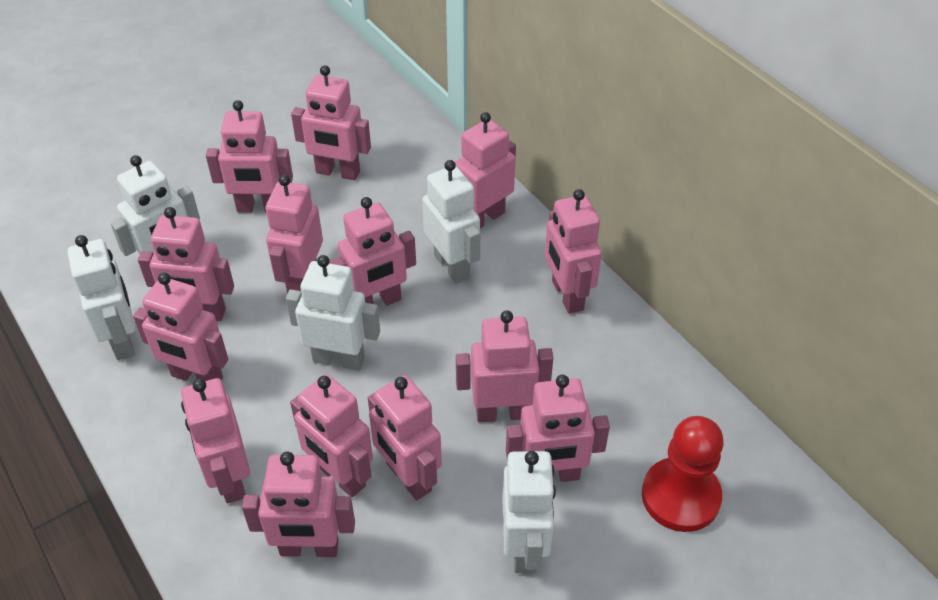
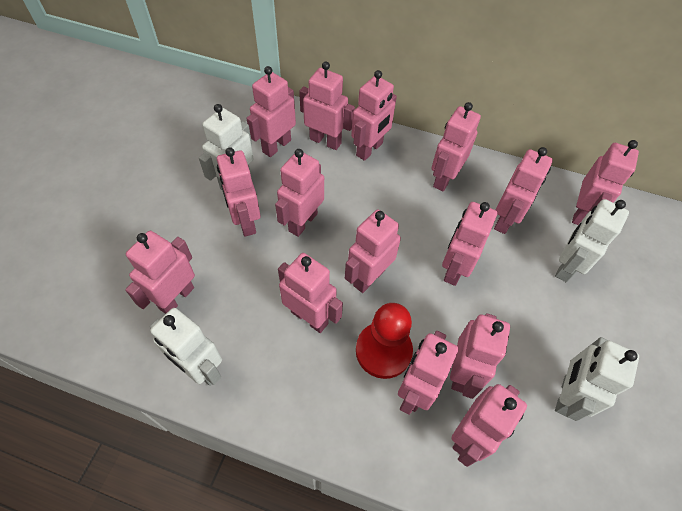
pink robot: [133,272,228,381] [138,207,234,321] [181,378,250,503] [206,100,293,212] [242,451,355,557] [265,175,323,294] [290,374,373,498] [291,65,371,180] [330,197,416,306] [368,375,442,500] [455,112,516,228] [456,310,553,422] [506,375,610,482] [545,189,602,314] = 14 -> [125,231,195,314] [217,148,261,237] [246,66,296,157] [275,149,324,237] [278,253,343,333] [299,61,355,150] [345,210,401,293] [351,70,397,161] [398,331,458,415] [431,102,481,191] [442,202,497,286] [450,313,510,399] [451,384,527,467] [494,147,553,234] [572,140,639,225] = 15
white robot: [67,235,136,360] [111,155,200,256] [286,255,380,371] [422,160,480,284] [502,451,556,573] = 5 -> [150,308,222,386] [199,104,254,191] [555,199,629,282] [555,337,639,421] = 4

